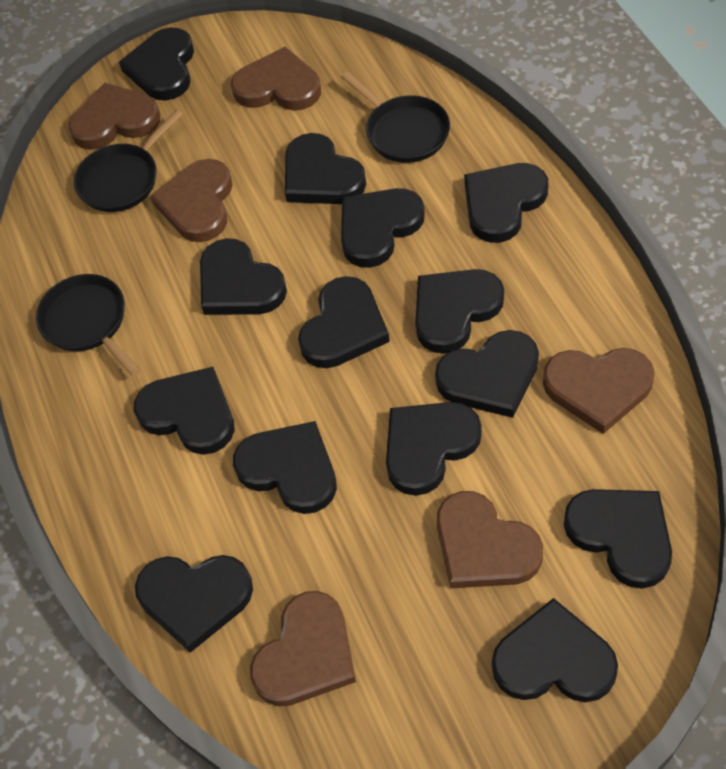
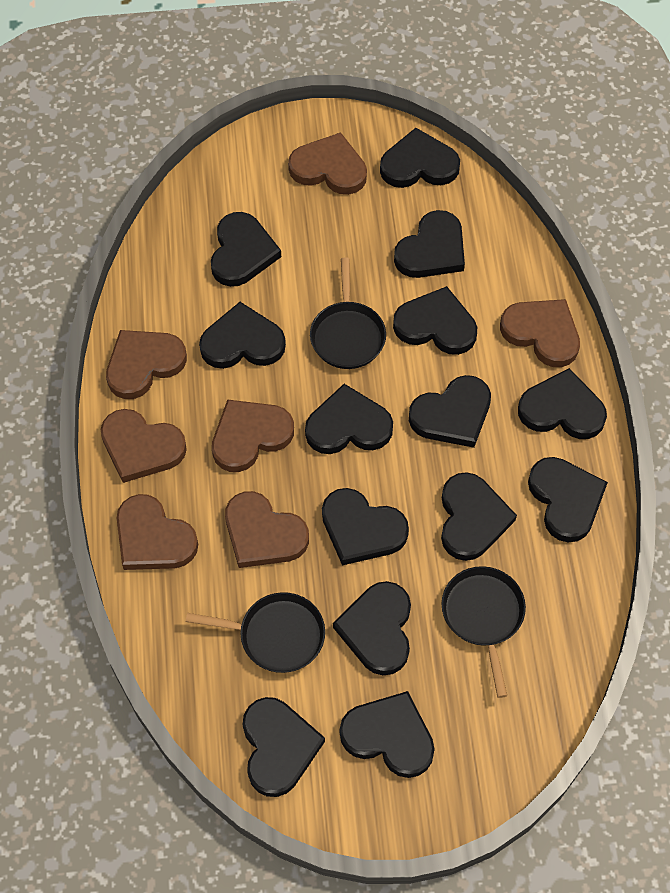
brown heart: [69,83,160,150] [151,159,233,242] [231,47,321,111] [250,591,356,706] [437,491,543,588] [543,348,655,434] = 6 -> [101,409,187,483] [106,330,187,399] [117,494,198,570] [212,399,294,472] [225,491,309,568] [288,132,367,195] [500,299,580,367] = 7

